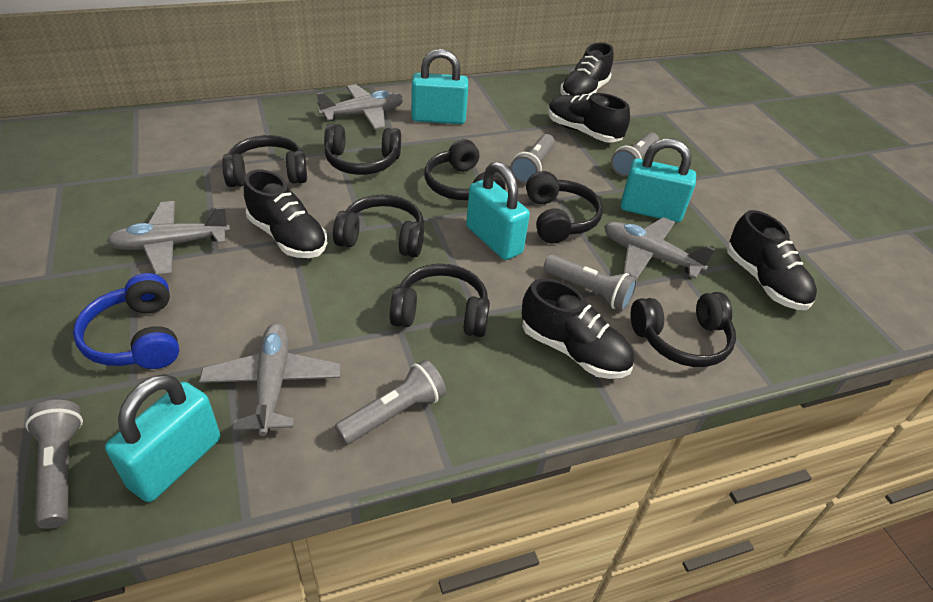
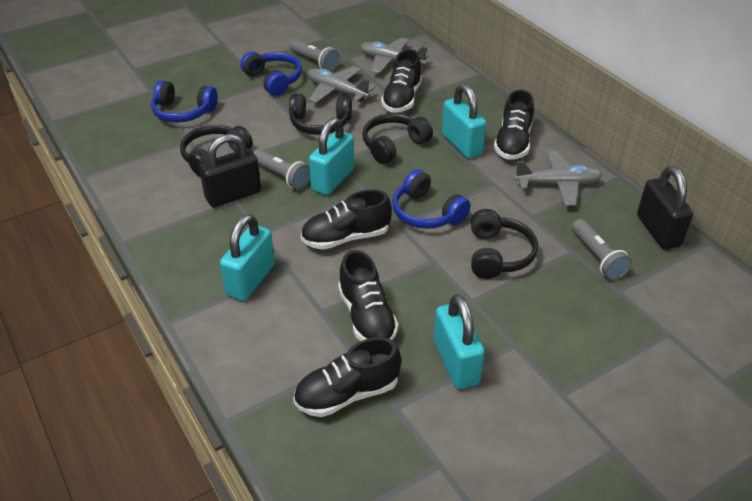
black headphones: [222,135,307,187] [324,124,401,175] [333,195,424,258] [389,264,490,337] [424,139,505,200] [526,171,603,243] [631,292,736,367] = 7 -> [180,125,253,177] [289,93,352,135] [362,114,433,164] [471,209,538,279] = 4
black padlock: none = 0 -> [199,134,261,207] [637,166,693,249] = 2
blue headphones: [73,273,179,369] = 1 -> [151,80,218,123] [240,51,302,96] [392,169,471,229] = 3
grey flashlight: [25,400,83,529] [335,360,446,444] [510,134,555,184] [543,254,637,311] [611,132,659,177] = 5 -> [253,149,310,190] [290,40,340,71] [572,219,632,280] = 3
grey plane: [107,201,230,275] [199,323,340,436] [317,84,404,130] [604,217,715,279] = 4 -> [307,66,375,103] [360,38,429,73] [514,151,602,206] = 3

